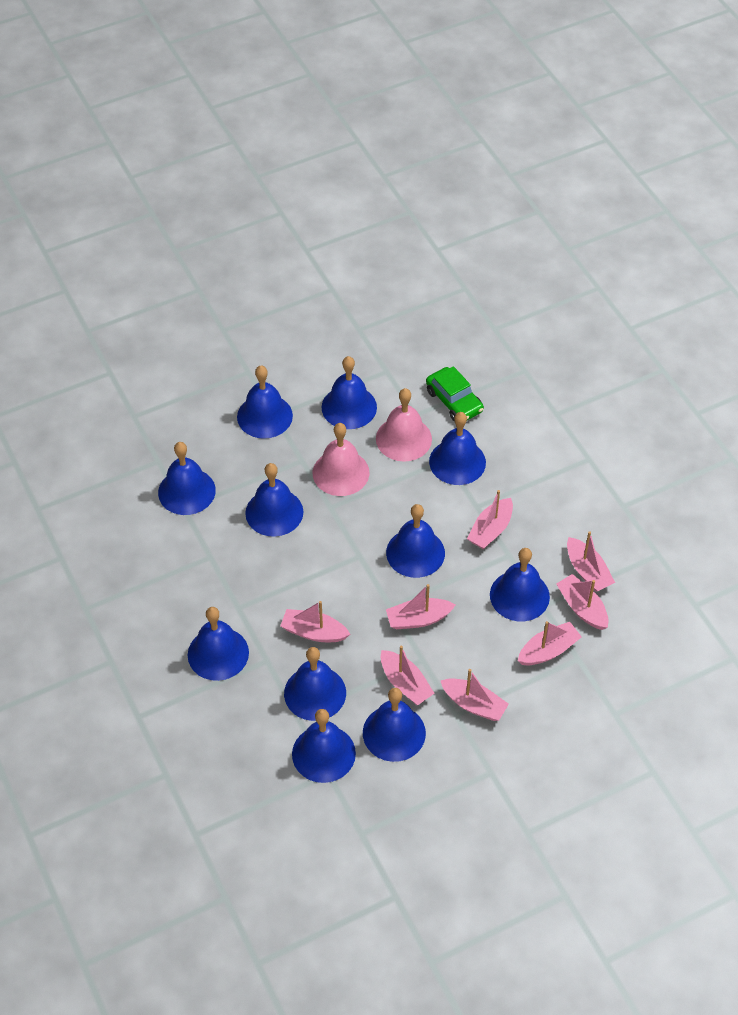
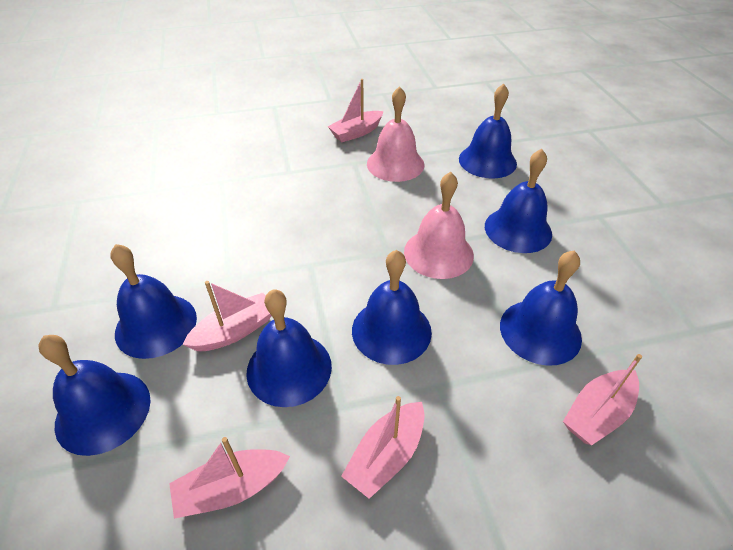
blue bell: [158,442,216,515] [188,607,249,681] [237,366,293,439] [245,463,303,537] [284,647,346,721] [292,709,356,783] [322,356,377,429] [363,688,426,762] [386,504,445,578] [429,412,486,485] [490,548,550,621] = 11 -> [38,335,151,456] [110,244,197,359] [246,289,332,407] [352,250,432,365] [459,84,517,179] [485,149,552,253] [500,250,582,366] = 7
green car: [426,366,484,422] = 1 -> none = 0
pink boat: [280,601,350,642] [381,645,435,705] [386,584,456,629] [440,669,509,721] [467,490,513,549] [518,621,582,665] [556,574,609,630] [567,531,615,592] = 8 -> [169,437,290,519] [182,281,272,351] [328,79,383,142] [341,396,425,499] [563,354,642,445] = 5

